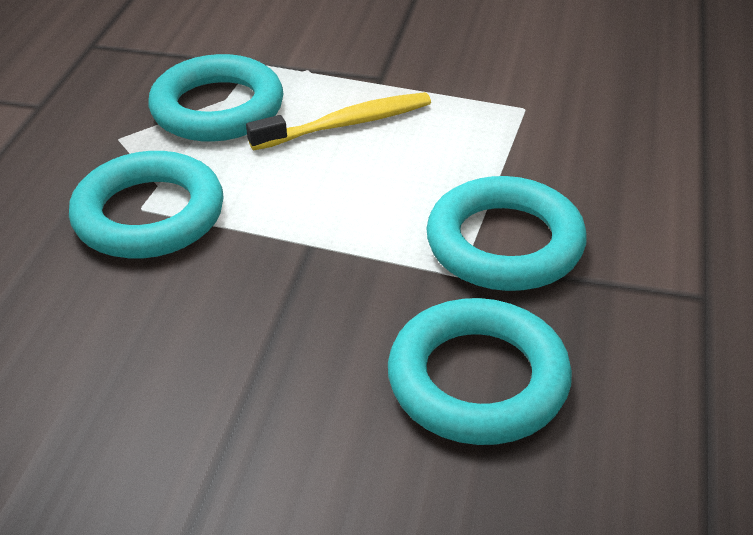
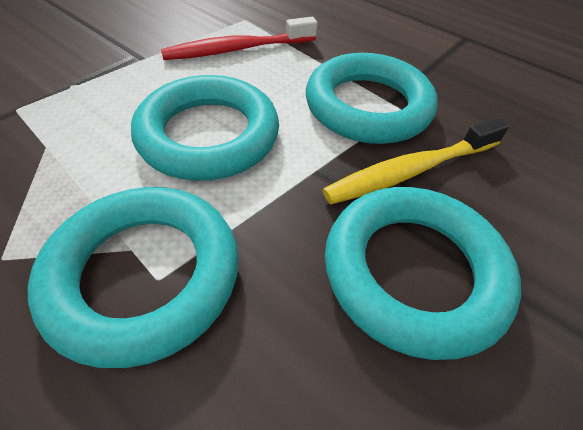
red toothbrush: none = 0 -> [161,17,317,60] = 1

